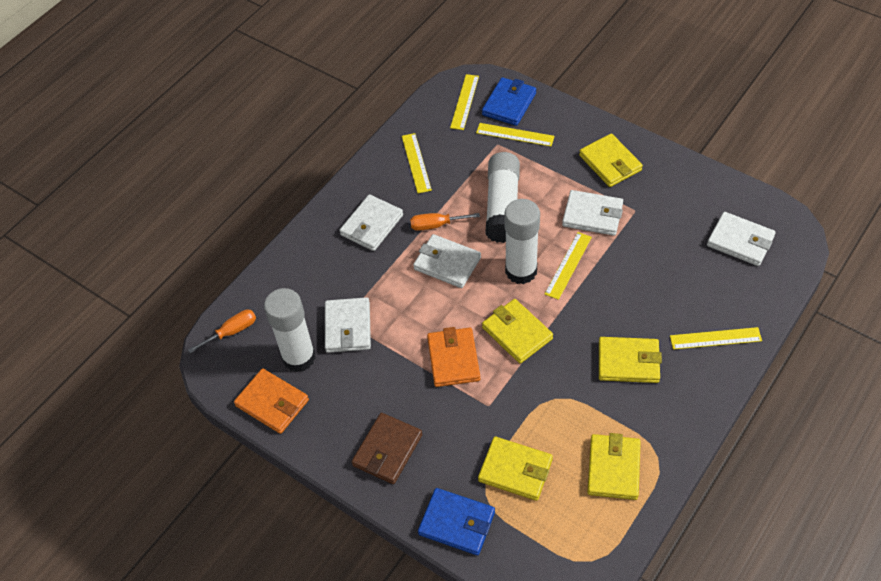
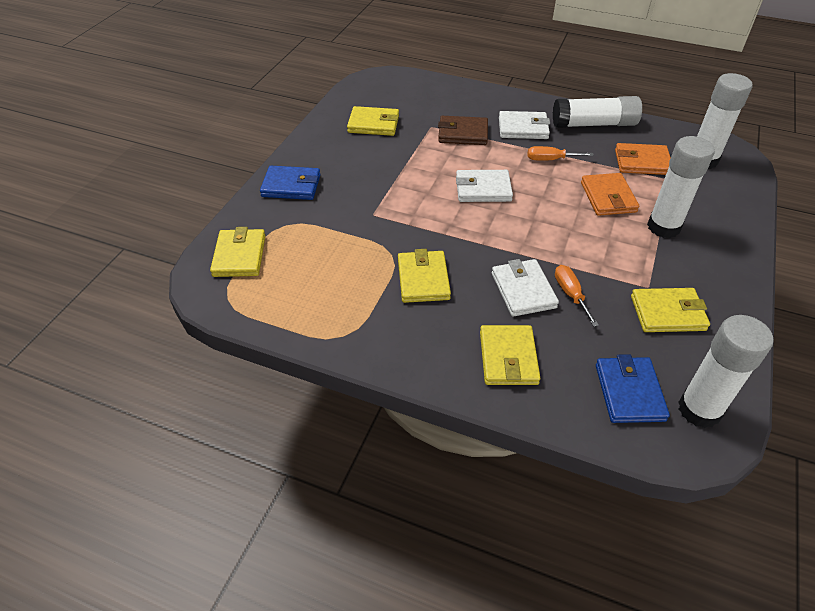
white glue stick: [264,288,316,372] [485,152,520,243] [504,199,540,284] = 3 -> [553,96,642,128] [647,136,715,238] [678,315,773,428] [697,73,753,169] = 4
white wallet: [325,297,371,353] [339,194,403,251] [413,234,481,288] [562,190,623,236] [707,212,776,266] = 5 -> [456,170,513,202] [492,259,559,317] [499,111,550,139] = 3
yellow ruler: [402,133,432,193] [450,74,479,130] [476,123,555,146] [545,232,592,300] [670,327,762,350] = 5 -> none = 0

